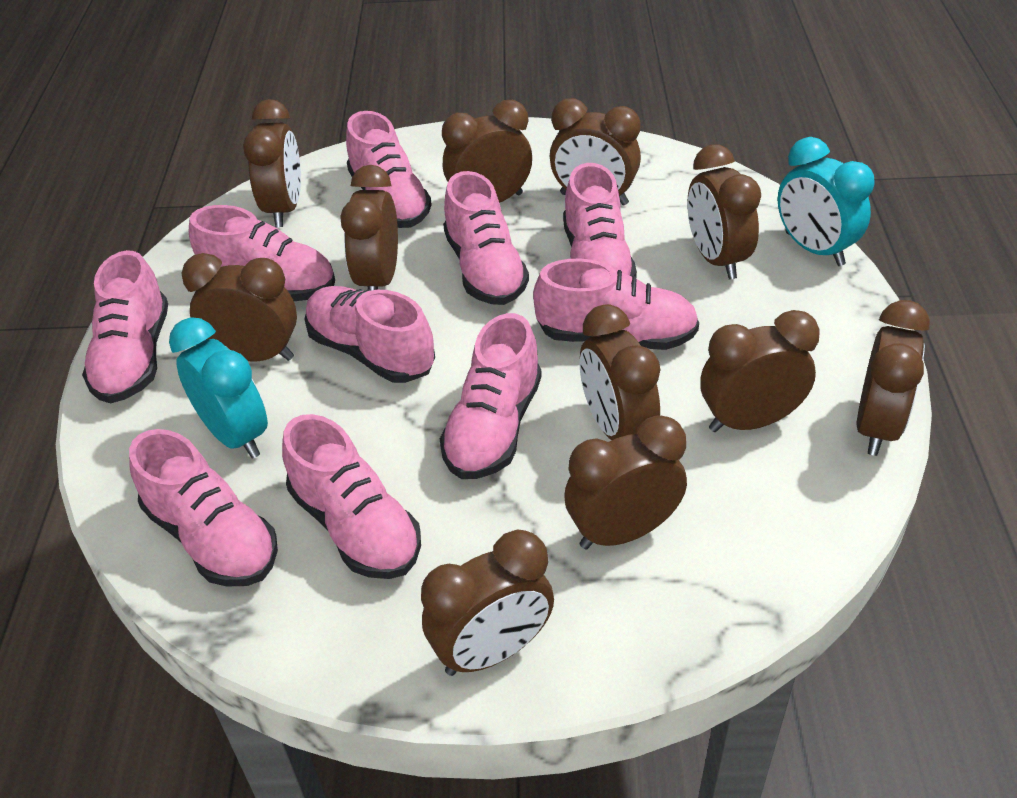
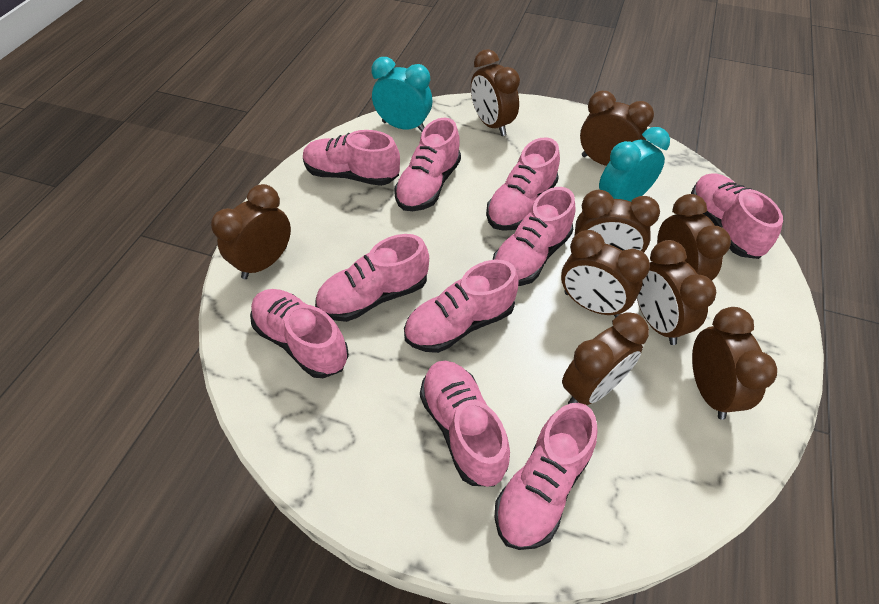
brown clock: [181,253,297,361] [243,99,301,227] [340,165,398,290] [421,530,554,676] [442,100,532,203] [550,98,641,206] [564,415,687,549] [579,304,660,440] [687,144,761,279] [701,310,820,432] [856,300,930,456] = 11 -> [211,184,291,279] [471,49,520,136] [561,230,650,318] [562,312,649,405] [575,189,660,253] [580,91,654,166] [637,240,716,345] [657,194,731,281] [692,307,777,420] = 9

